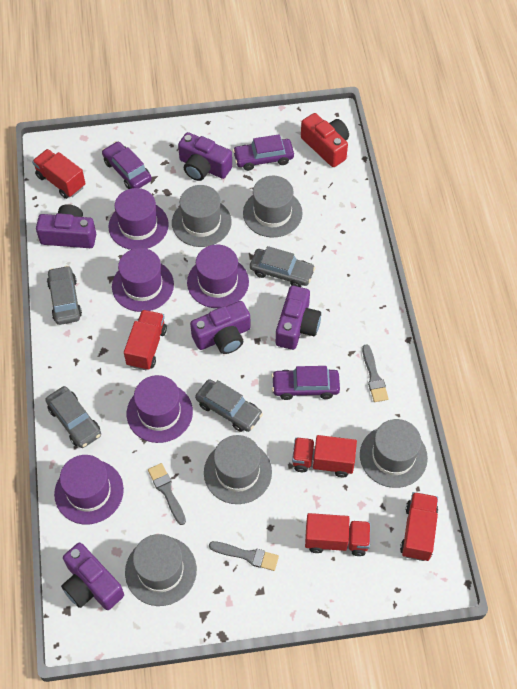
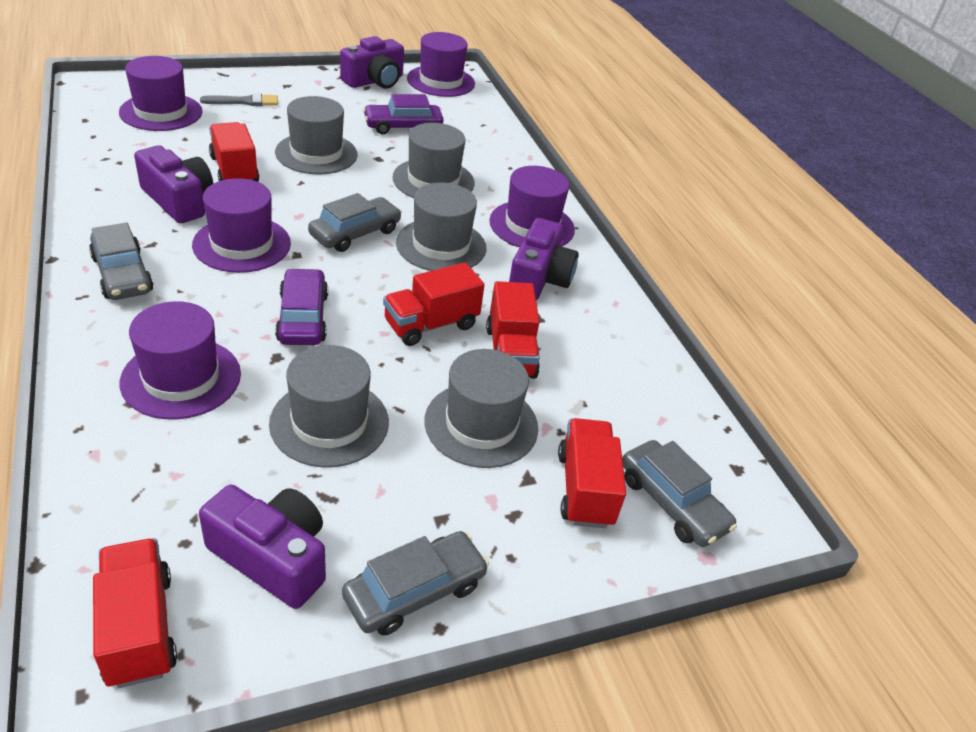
grey brush: [148,463,186,525] [209,541,279,571] [362,344,389,402] = 3 -> [200,93,278,106] = 1
purple camera: [36,204,96,248] [61,543,124,610] [178,132,232,181] [190,301,250,354] [276,286,321,350] = 5 -> [134,145,213,223] [199,485,326,609] [340,36,404,89] [509,218,579,301] = 4
purple car: [102,141,152,189] [233,134,294,171] [271,366,340,400] = 3 -> [275,268,328,345] [363,94,444,134] = 2
red camera: [301,113,349,167] = 1 -> none = 0

